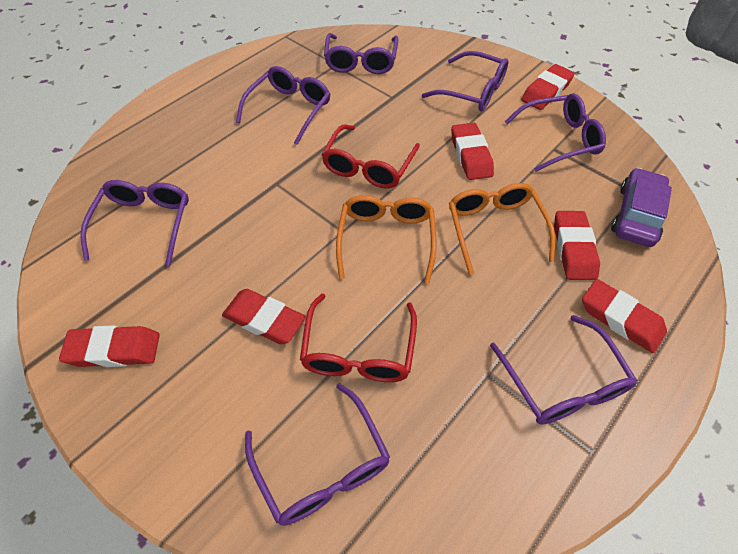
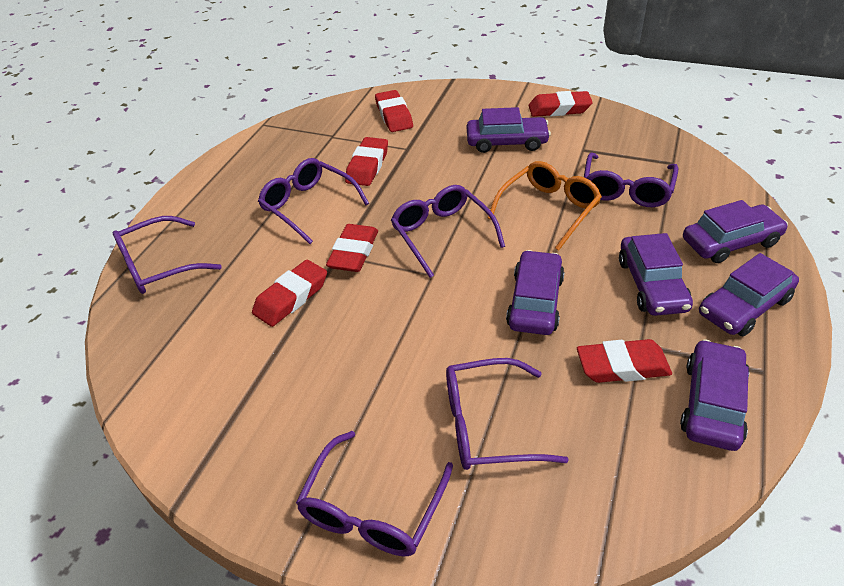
orange glasses: [336,195,436,283] [449,183,555,275] = 2 -> [488,161,602,251] = 1
purple car: [611,168,672,247] = 1 -> [467,107,551,153] [506,250,565,335] [619,233,693,316] [680,339,749,451] [683,200,788,263] [699,253,799,336] = 6
purple glasses: [80,180,189,266] [236,66,330,145] [245,383,390,526] [324,33,399,74] [422,51,508,111] [490,315,637,425] [505,93,606,172] = 7 -> [113,216,221,294] [258,158,369,244] [296,431,453,556] [391,185,505,278] [446,358,569,470] [584,153,678,207] = 6
red glasses: [300,294,417,382] [322,125,420,189] = 2 -> none = 0

